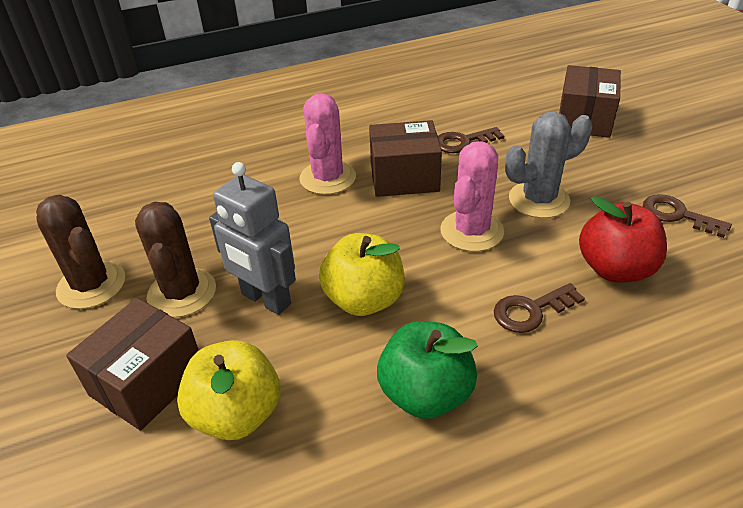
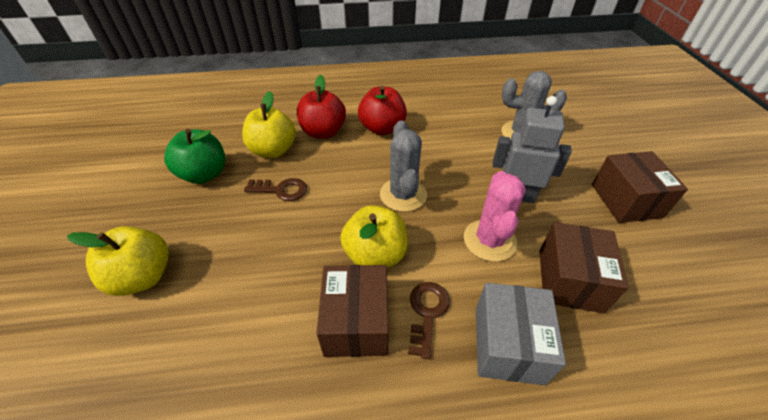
brown cactus: [36,195,125,309] [135,202,216,318] = 2 -> none = 0
brown key: [438,127,504,153] [494,283,585,333] [643,194,732,238] = 3 -> [244,178,307,201] [408,282,450,359] = 2
grey box: none = 0 -> [476,283,566,385] = 1
grey cactus: [505,112,592,218] = 1 -> [380,120,427,212] [502,71,567,140] = 2
pink cactus: [299,93,356,195] [440,141,504,252] = 2 -> [464,171,526,262] = 1
red apple: [579,196,667,283] = 1 -> [297,75,346,139] [358,86,407,135] = 2
yellow apple: [177,340,281,440] [319,233,404,316] = 2 -> [67,226,169,296] [242,91,296,158] [340,205,408,268] = 3

